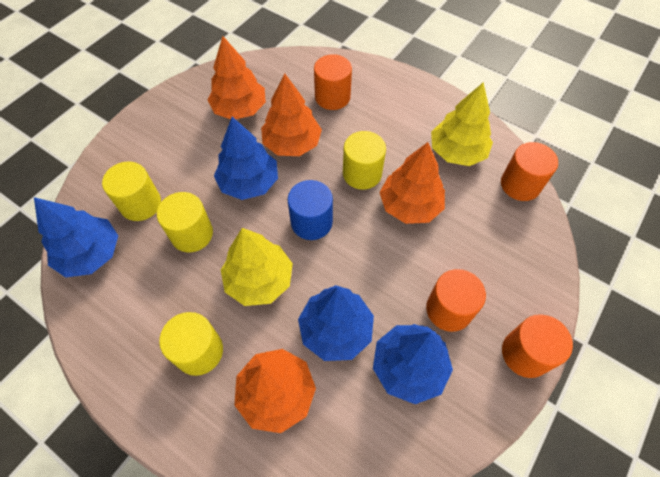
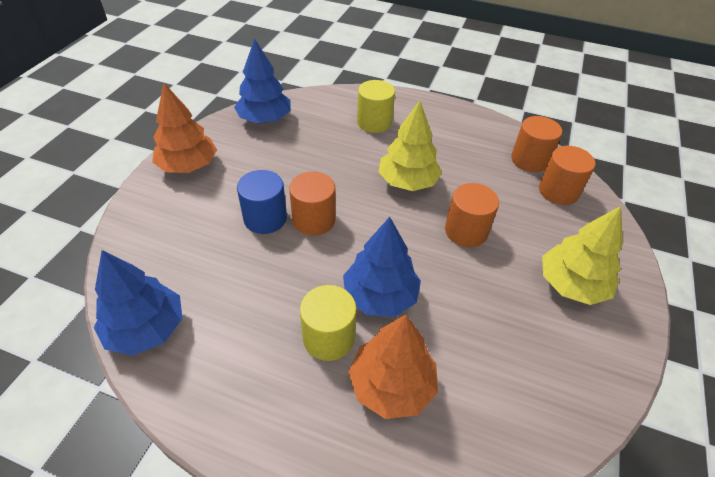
blue tree: [34,197,118,278] [214,117,278,200] [298,285,374,361] [373,324,453,404] = 4 -> [94,250,183,356] [234,39,291,123] [343,217,421,317] = 3
orange tree: [208,36,266,119] [234,349,316,433] [261,73,322,156] [379,142,445,224] = 4 -> [152,83,217,173] [348,314,438,419] = 2
yellow cylinder: [102,161,161,221] [157,192,213,252] [159,312,223,376] [343,131,386,190] = 4 -> [300,285,357,361] [357,80,395,133] = 2

